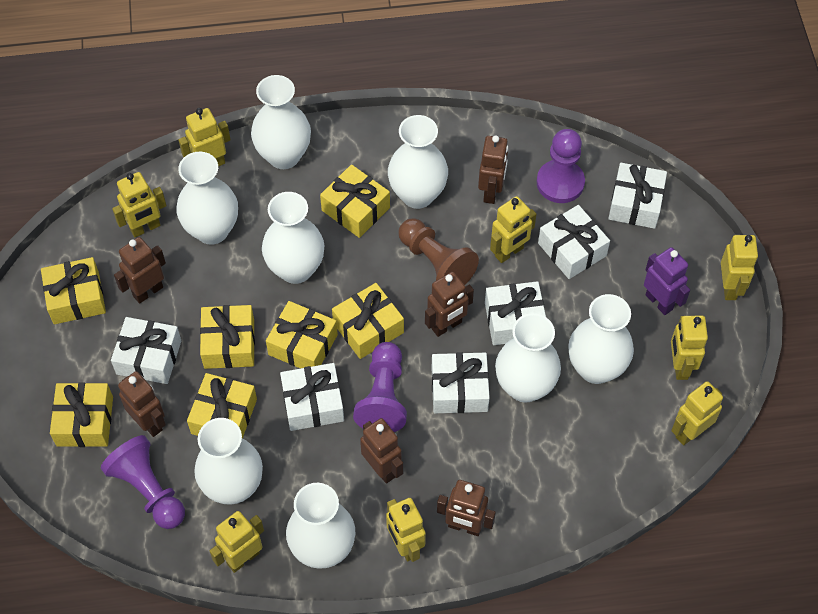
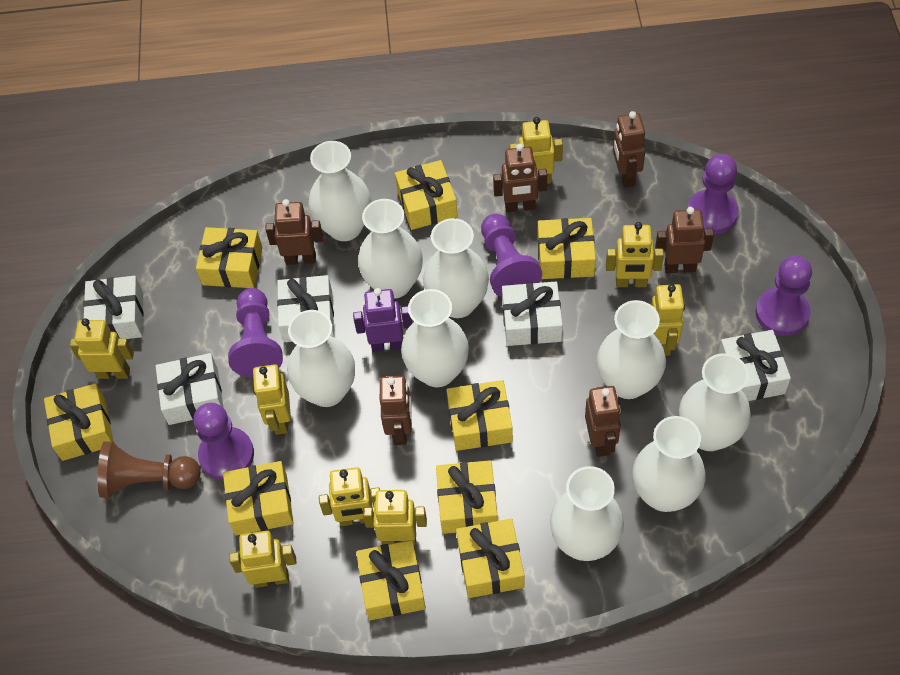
purple pawn: [101,435,185,529] [353,342,407,432] [537,129,585,203] = 3 -> [194,403,254,480] [228,288,283,378] [481,214,542,297] [687,154,738,234] [755,256,812,336] = 5
white gift: [111,317,181,384] [280,363,344,431] [432,352,490,413] [485,281,546,345] [538,205,610,279] [608,163,667,229] = 6 -> [83,276,144,339] [156,353,224,425] [277,275,334,342] [502,282,562,346] [718,330,791,401] = 5
white vase: [176,152,238,245] [194,418,263,505] [251,75,311,169] [262,192,324,284] [286,483,356,569] [388,115,448,209] [495,313,561,403] [568,294,634,384] = 8 -> [287,310,355,407] [308,141,371,241] [358,199,423,299] [401,289,469,387] [423,218,489,318] [550,466,624,561] [597,300,666,399] [633,416,706,512] [679,353,751,451] = 9
yellow gift: [41,257,106,324] [50,382,113,447] [187,373,257,438] [200,305,255,369] [266,301,338,369] [320,164,390,238] [332,283,404,359] = 7 -> [44,383,114,461] [196,227,262,288] [223,461,294,536] [356,540,426,620] [395,160,458,230] [436,460,498,534] [447,380,513,451] [456,519,525,598] [537,218,596,279] = 9

